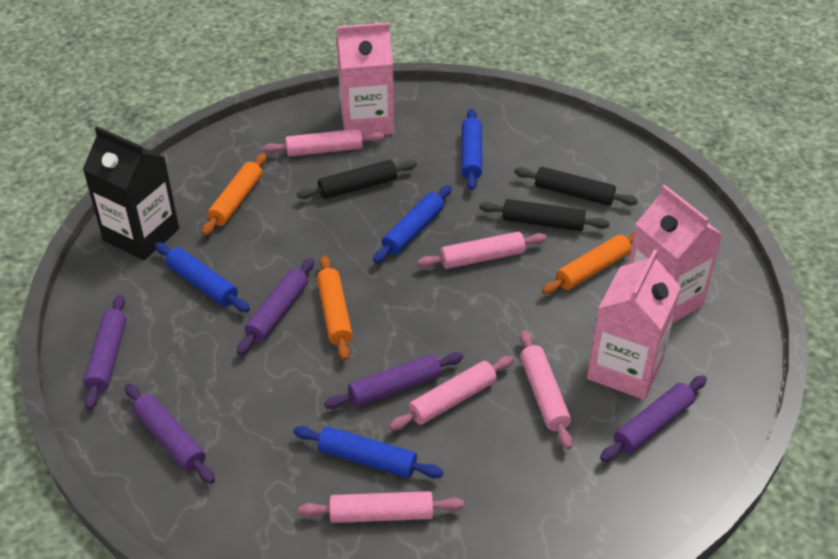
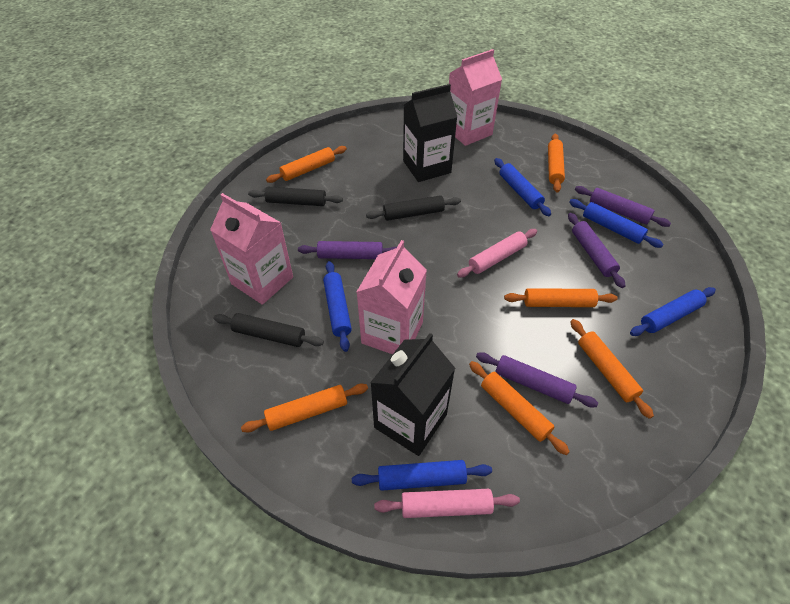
black carton: [83,126,179,260] = 1 -> [370,333,455,456] [403,84,457,182] = 2
blue rolling pin: [155,242,250,312] [293,426,443,478] [373,185,452,263] [461,109,482,190] = 4 -> [323,261,352,352] [352,460,492,491] [494,158,551,216] [569,199,664,248] [630,287,716,336] = 5
orange rolling pin: [202,153,267,236] [317,255,353,361] [542,231,635,294] = 3 -> [241,384,368,433] [266,146,347,183] [469,361,570,455] [504,288,618,307] [548,134,565,192] [570,319,654,419] = 6
pink rolling pin: [263,129,385,157] [298,491,464,523] [389,356,514,431] [417,232,547,269] [520,330,573,450] = 5 -> [374,489,520,518] [457,229,537,277] = 2
purple rolling pin: [83,295,127,410] [125,384,215,484] [237,258,314,355] [324,352,463,409] [600,376,707,462] = 5 -> [298,241,397,259] [476,352,598,407] [568,213,625,288] [575,186,671,227] = 4

